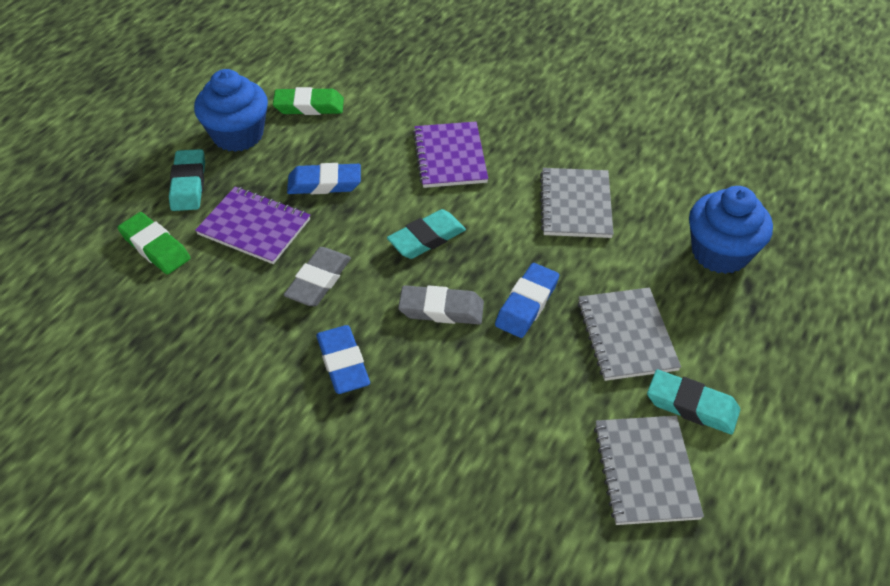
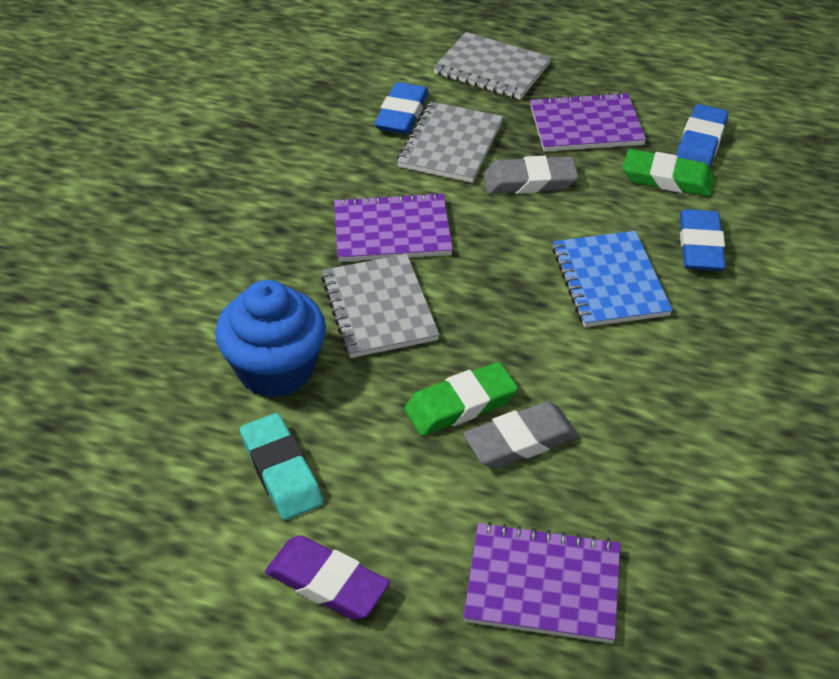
blue cupcake: [194,69,268,152] [689,186,773,274] = 2 -> [215,280,326,398] = 1
blue notebook: none = 0 -> [552,231,673,327] = 1
purple eraser: none = 0 -> [265,535,390,620] = 1
purple notebook: [195,187,310,264] [413,122,488,188] = 2 -> [334,192,453,262] [463,522,620,643] [530,92,646,152] = 3
turquoise eraser: [169,149,205,211] [387,209,466,259] [647,369,740,434] = 3 -> [240,413,323,520] = 1

